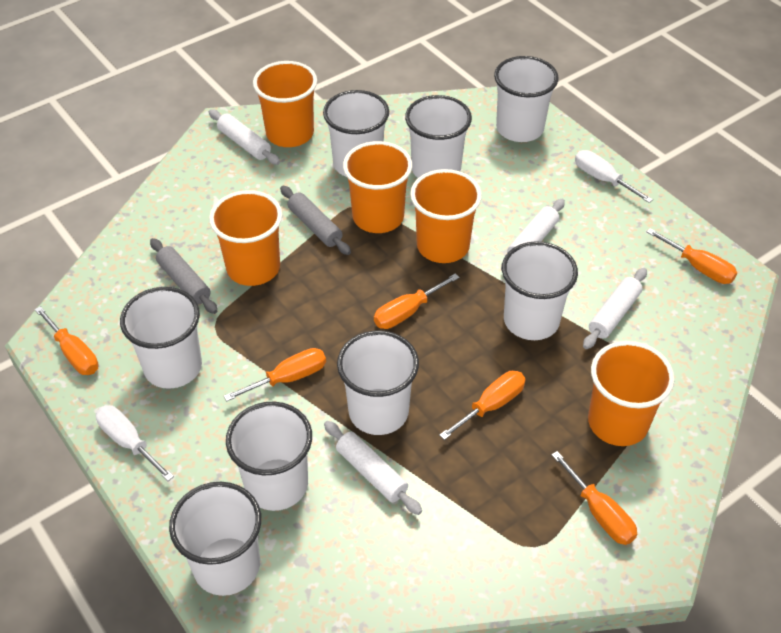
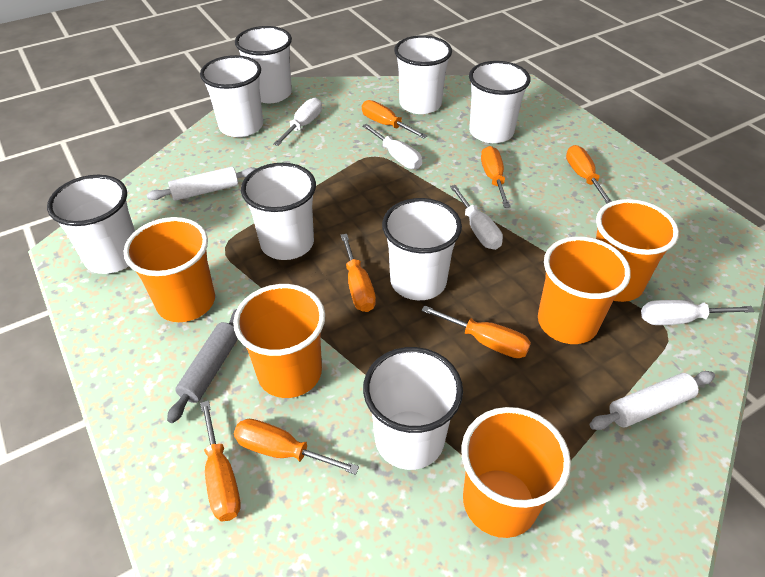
grey rolling pin: [150,238,217,314] [280,186,351,255] = 2 -> [167,309,238,423] = 1
orange screwdriver: [35,306,99,375] [224,348,326,401] [374,273,460,329] [439,371,526,440] [551,451,637,545] [647,228,737,284] = 6 -> [200,400,240,522] [234,419,359,475] [341,234,376,312] [362,100,427,139] [421,305,531,358] [481,146,511,208] [566,145,612,204] = 7
white rolling pin: [209,109,280,165] [324,421,422,515] [501,199,565,271] [583,268,647,349] = 4 -> [147,167,257,201] [589,371,715,430] = 2
white screwdriver: [96,405,174,481] [575,150,653,203] = 2 -> [273,98,322,146] [362,124,422,169] [450,185,503,250] [641,300,754,325] = 4

